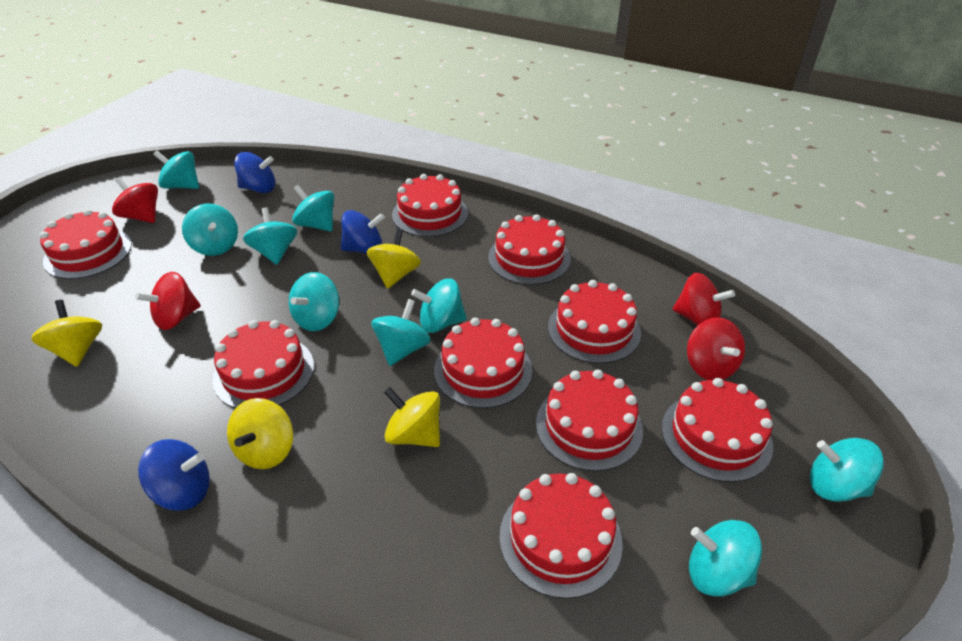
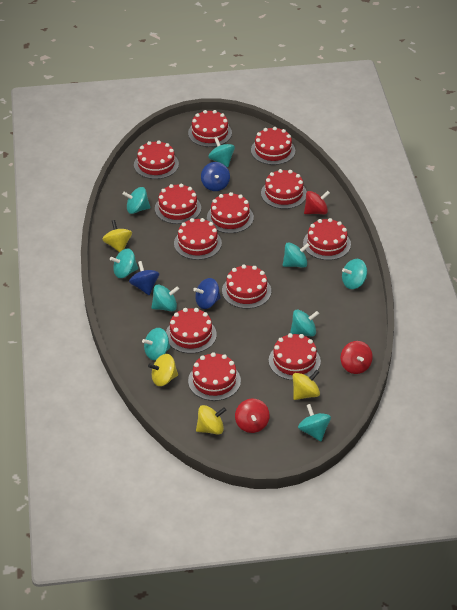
red cake: [39,209,132,279] [212,320,314,409] [392,174,468,237] [434,318,532,408] [488,214,570,285] [499,473,623,599] [536,369,643,471] [548,280,641,364] [662,378,773,482] = 9 -> [134,140,179,179] [155,184,201,224] [166,308,217,354] [174,218,222,260] [188,110,232,147] [188,352,241,401] [207,192,254,233] [222,265,271,309] [251,127,295,165] [261,169,307,209] [269,333,321,380] [303,218,351,260] = 12
red spinning top: [112,177,158,223] [135,272,201,330] [673,273,735,325] [687,317,745,380] = 4 -> [235,399,270,433] [304,191,330,214] [341,341,373,374] = 3

